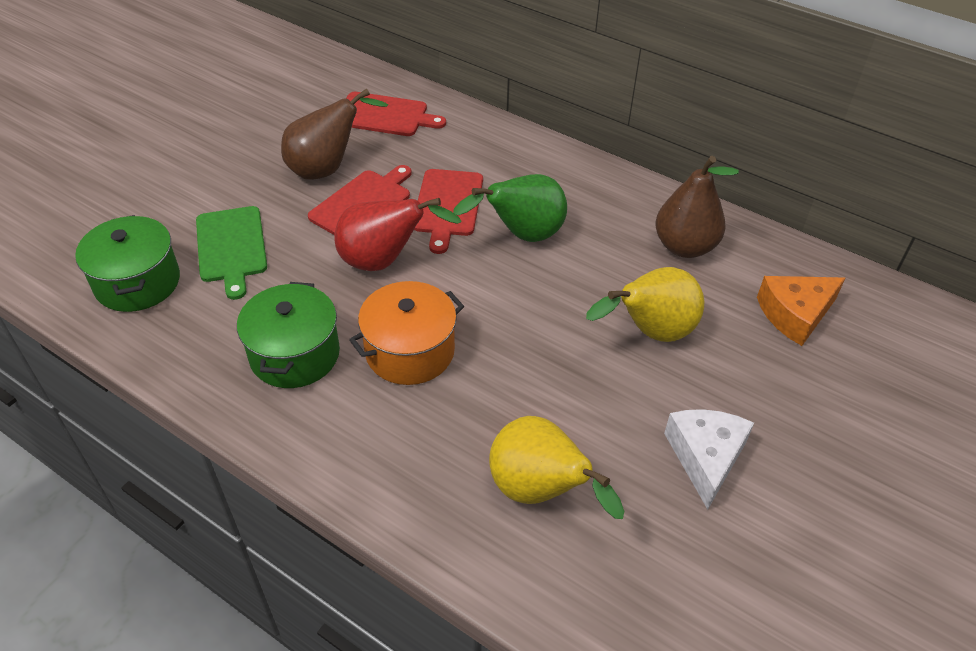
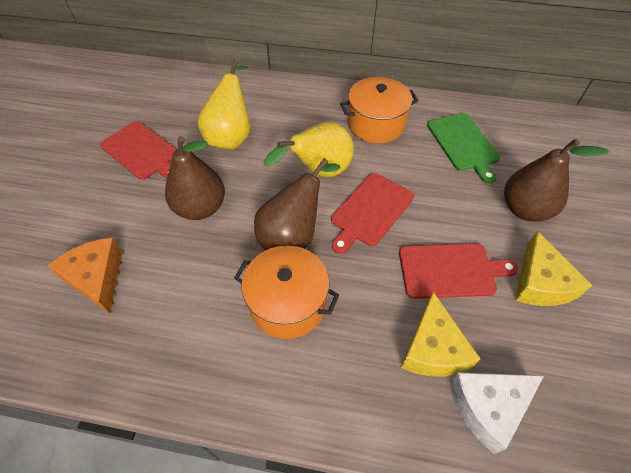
brown pear: [281,88,388,180] [655,156,739,258] = 2 -> [165,136,225,220] [254,158,341,250] [504,138,609,222] = 3
green pear: [453,174,567,242] = 1 -> none = 0
green pot: [75,215,180,312] [237,282,340,388] = 2 -> none = 0
orange pot: [349,281,464,385] = 1 -> [234,245,339,339] [340,77,419,143] = 2
red pear: [334,198,462,271] = 1 -> none = 0
yellow cheese: none = 0 -> [401,292,480,377] [515,231,592,306] = 2

